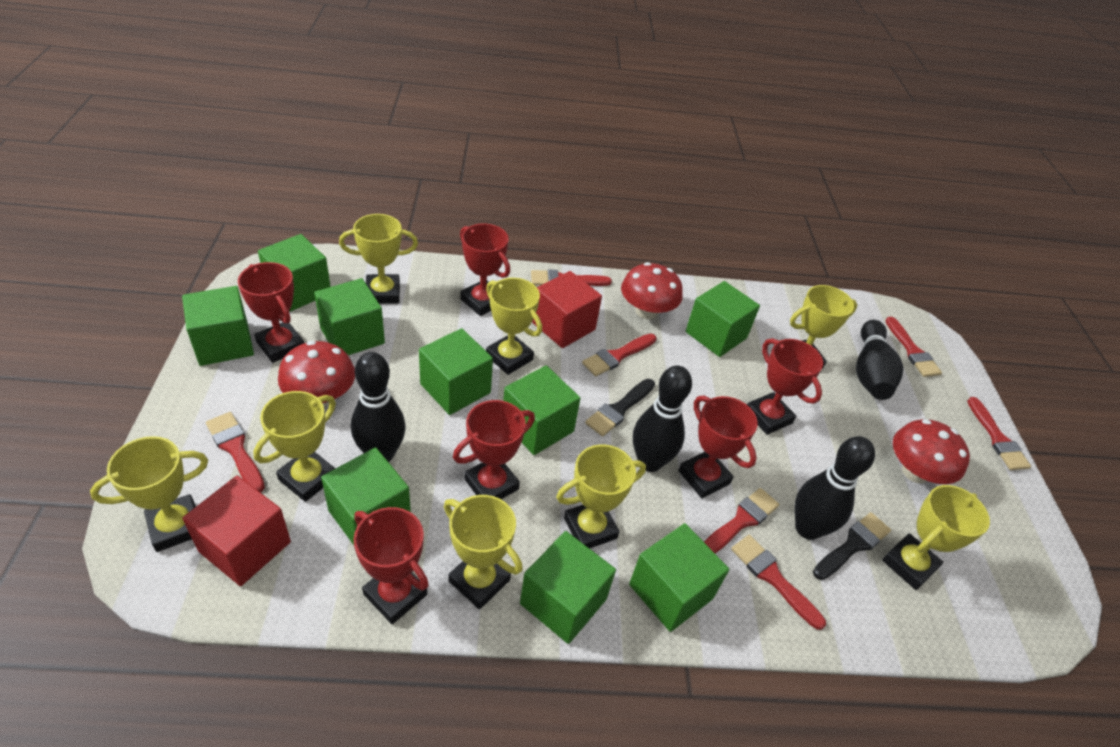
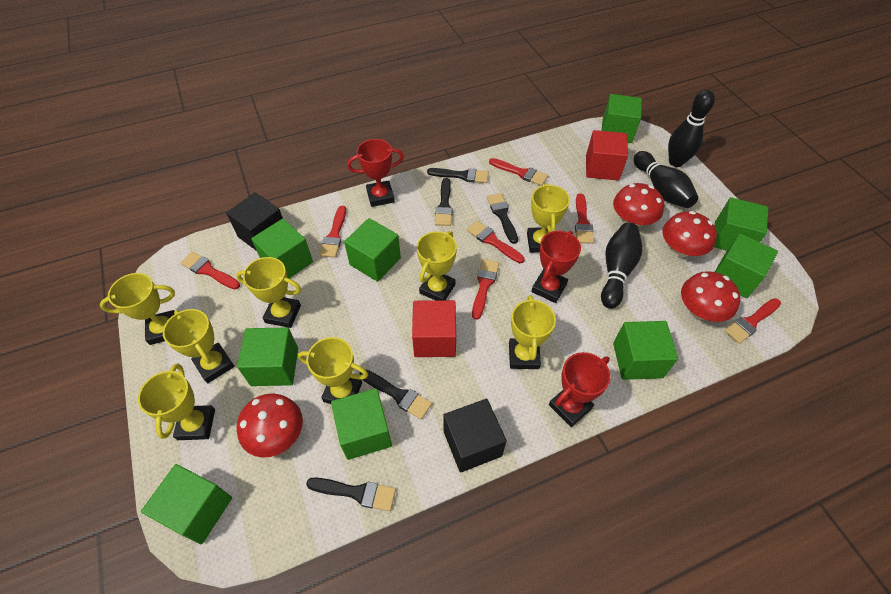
black bowling pin: [351,352,406,462] [633,366,692,472] [795,436,875,540] [856,320,903,400] = 4 -> [601,222,642,309] [634,151,698,208] [668,90,715,167] = 3
black brush: [585,379,655,436] [813,512,891,580] = 2 -> [306,477,396,511] [360,370,432,420] [427,168,489,183] [435,178,453,226] [487,193,518,244] = 5
black cube: none = 0 -> [226,192,283,251] [443,399,507,473] = 2
red mushroom: [278,341,355,407] [621,262,683,319] [893,419,970,484] = 3 -> [236,393,303,458] [613,183,664,227] [662,211,717,257] [681,271,741,322] = 4
red trophy: [238,262,304,363] [353,507,429,624] [453,400,535,499] [460,223,510,316] [678,396,758,498] [747,338,823,435] = 6 -> [347,139,404,207] [531,231,581,303] [549,352,611,427] = 3

